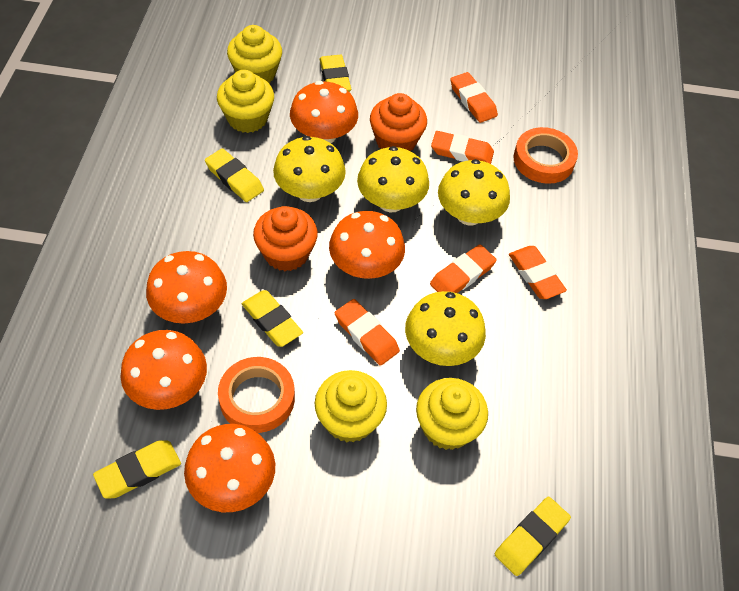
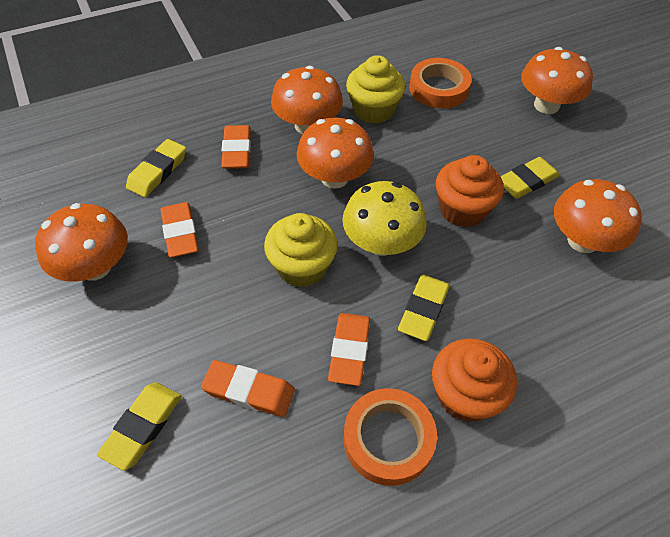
orange eraser: [335,299,400,366] [430,244,497,293] [431,131,494,164] [450,72,498,123] [509,246,567,299] = 5 -> [160,202,199,258] [201,360,295,417] [221,125,251,169] [328,313,370,386] = 4
yellow cupcake: [217,70,274,133] [227,25,282,83] [315,370,387,443] [416,378,488,450] = 4 -> [264,213,338,287] [346,55,405,124] = 2
yellow eraser: [93,440,181,499] [205,148,264,202] [242,290,303,347] [319,55,351,92] [495,497,571,576] = 5 -> [97,383,182,471] [126,139,186,197] [398,275,450,341] [500,157,560,199] = 4
yellow mushroom: [273,136,346,202] [357,146,429,212] [405,291,486,366] [438,159,510,225] = 4 -> [342,181,427,256] = 1

